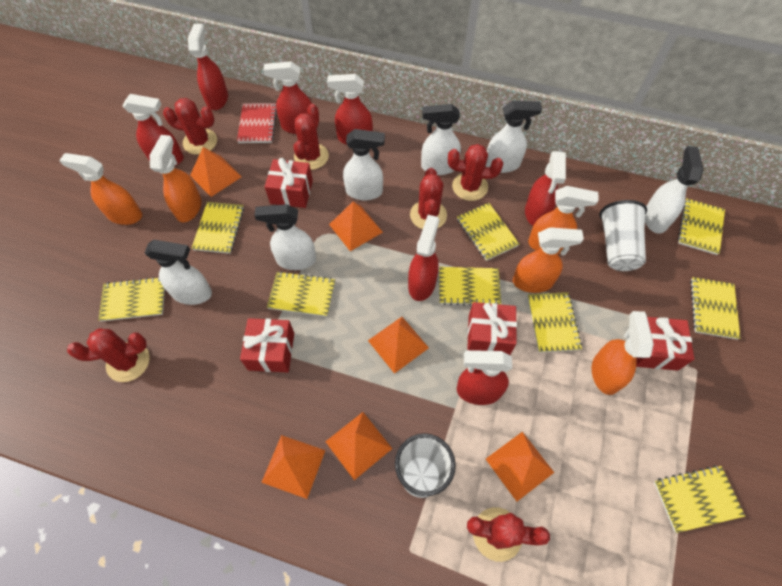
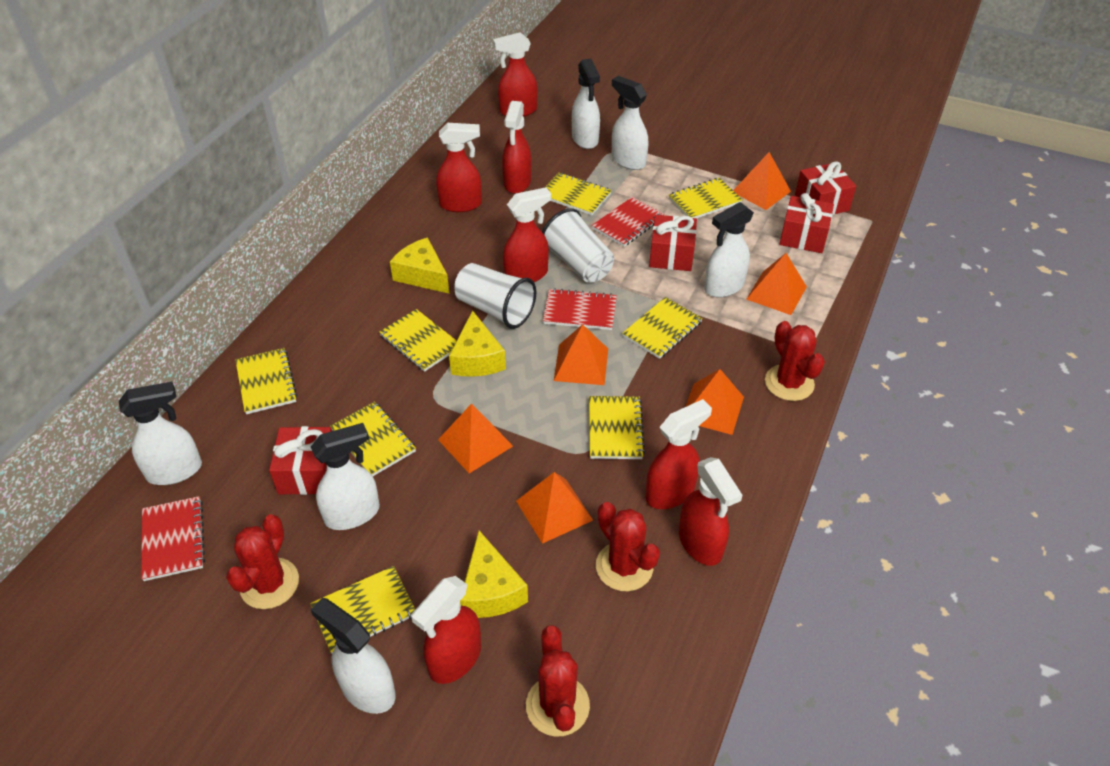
orange spray bottle: [59,153,142,225] [149,135,202,222] [513,227,584,293] [528,186,599,254] [592,311,654,395] = 5 -> none = 0
red cactus: [67,328,150,382] [163,98,217,155] [293,104,329,170] [410,168,447,229] [448,144,503,201] [467,507,550,562] = 6 -> [226,514,299,609] [526,625,590,737] [596,502,660,591] [765,321,825,401] = 4
red notebook: [237,103,277,143] = 1 -> [141,496,205,581] [543,288,617,330] [592,197,665,247] = 3
yellow cheese: none = 0 -> [390,238,449,293] [449,310,506,377] [460,531,528,618] = 3
yellow notebook: [98,277,165,322] [192,202,244,254] [267,271,335,317] [439,267,501,306] [457,203,519,261] [528,292,582,353] [654,465,745,533] [678,198,725,255] [690,277,740,340] = 9 -> [235,348,297,414] [310,566,415,654] [330,401,416,476] [379,309,457,372] [544,172,612,215] [589,396,645,459] [622,297,703,359] [669,178,743,218] = 8

